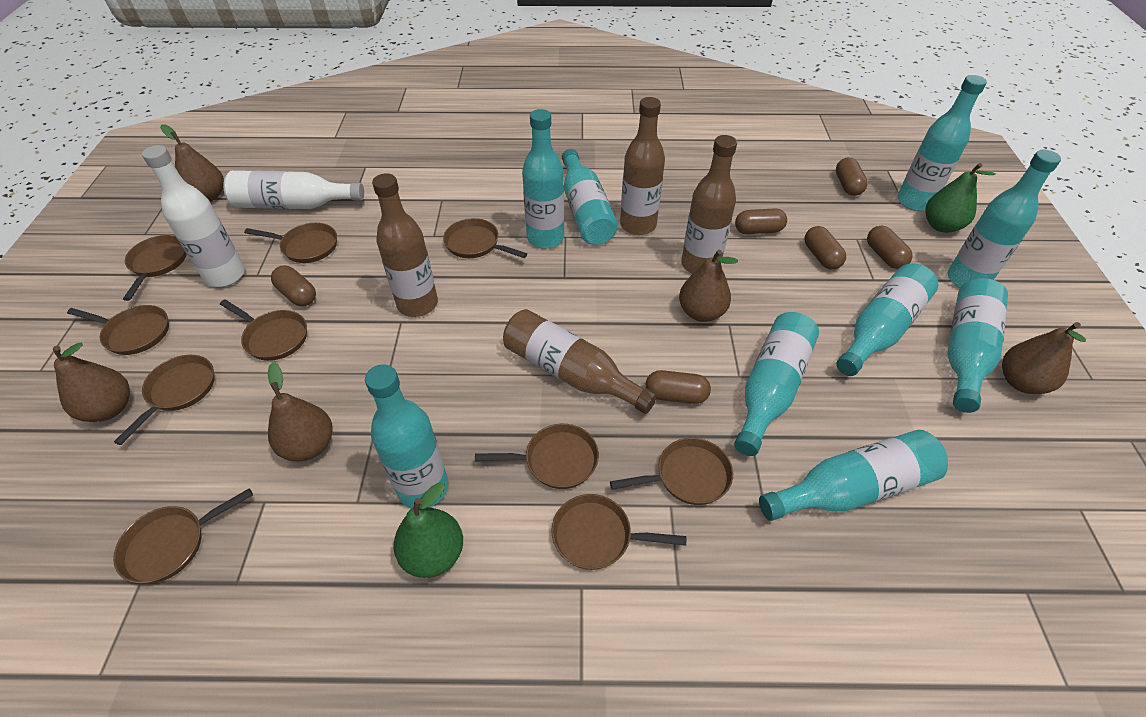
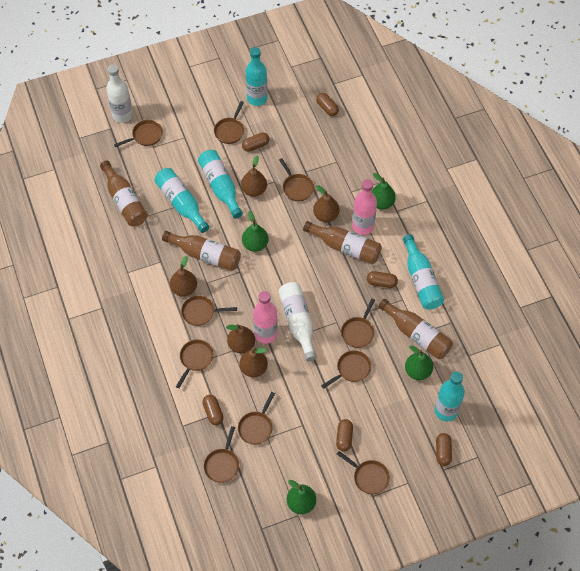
green pear: [394,482,463,578] [925,163,996,233] = 2 -> [242,211,269,252] [287,480,316,514] [372,173,396,210] [405,346,433,380] = 4
pink bottle: none = 0 -> [253,291,278,344] [352,179,377,235] = 2
turquoise bottle: [365,364,448,508] [522,109,564,248] [562,149,618,245] [734,312,819,456] [759,430,948,521] [836,263,938,376] [897,75,987,211] [947,278,1008,413] [948,150,1061,288] = 9 -> [154,168,209,233] [198,150,243,219] [245,47,267,106] [403,234,444,310] [435,372,465,421] = 5

